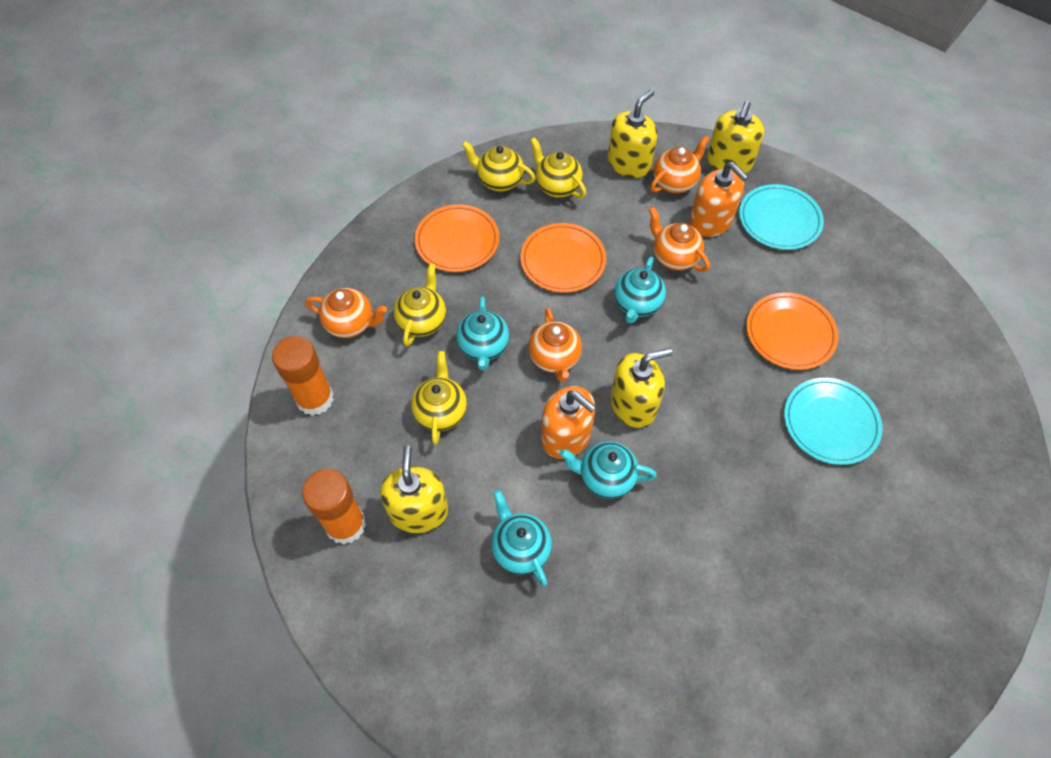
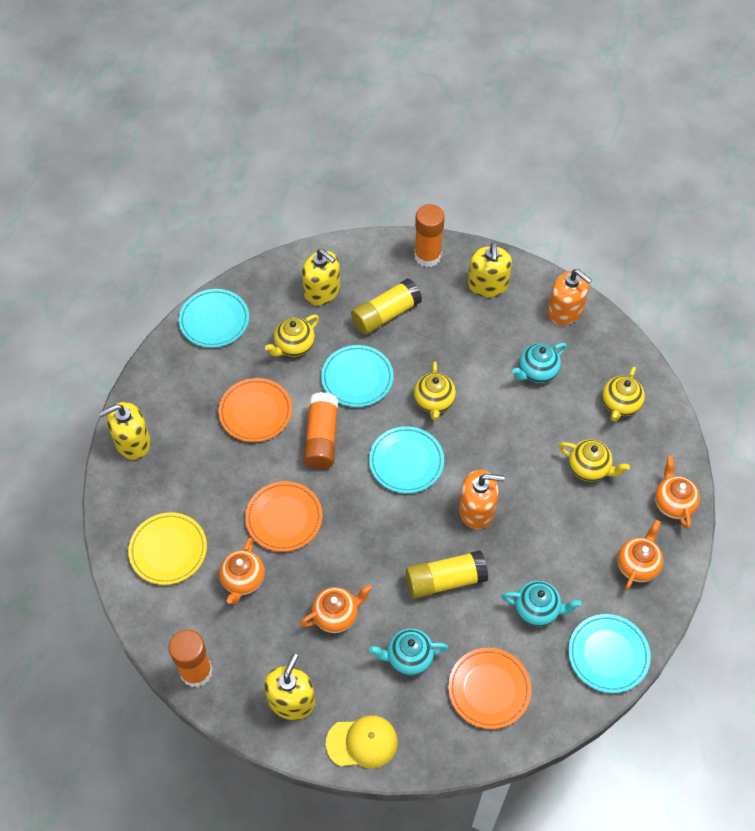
orange glue stick: [272,336,334,416] [302,469,366,545] = 2 -> [169,629,213,687] [303,392,338,469] [414,204,445,267] = 3
turquoise plate: [739,184,824,250] [784,378,883,465] = 2 -> [179,289,249,348] [321,345,393,407] [369,426,444,493] [568,614,651,693] = 4
turquoise teapot: [456,296,509,370] [491,490,552,586] [560,441,657,499] [614,257,666,324] = 4 -> [369,628,449,676] [502,581,582,627] [512,343,567,383] = 3
yellow cap: none = 0 -> [326,715,398,768] = 1
yellow glue stick: none = 0 -> [351,278,422,335] [406,550,488,599] = 2
yellow plate: none = 0 -> [128,512,207,585] = 1

